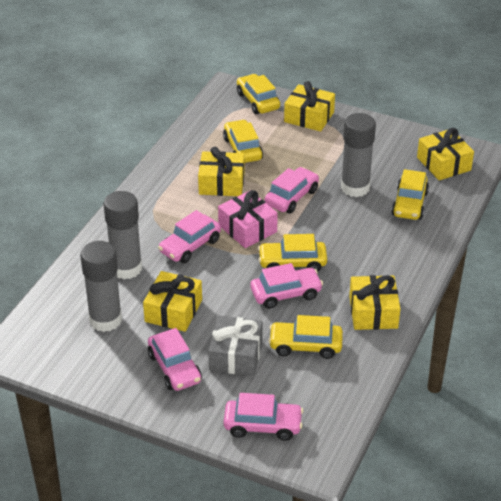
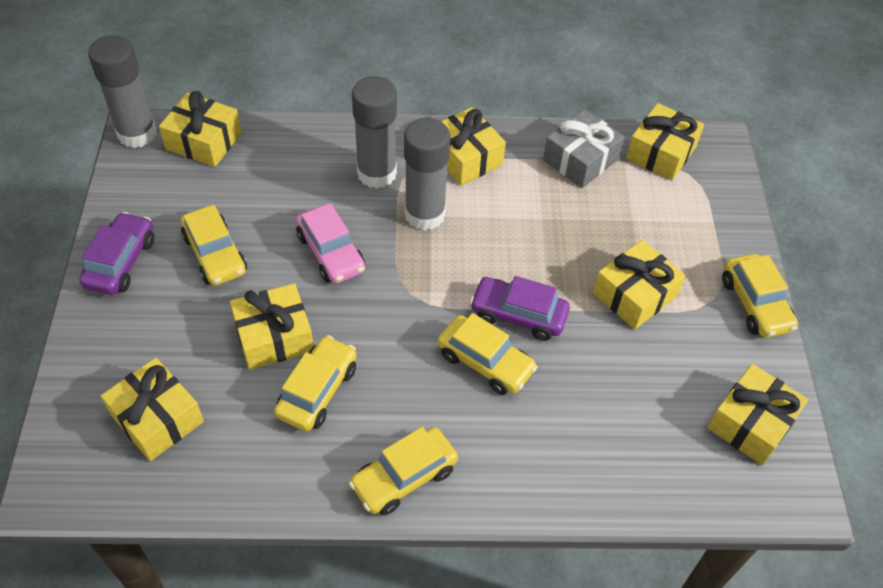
pink car: [148,328,202,391] [158,210,221,263] [224,393,303,441] [250,263,323,309] [265,167,319,213] = 5 -> [296,203,365,284] = 1
pink gift: [218,190,278,248] = 1 -> none = 0
purple car: none = 0 -> [79,212,154,295] [470,276,570,341] = 2
yellow gift: [143,271,202,332] [198,147,245,196] [284,81,335,131] [349,275,400,330] [417,128,474,180] = 5 -> [101,358,204,461] [159,91,242,167] [230,283,313,370] [441,107,506,186] [593,240,685,329] [626,103,704,181] [707,364,808,465] = 7

